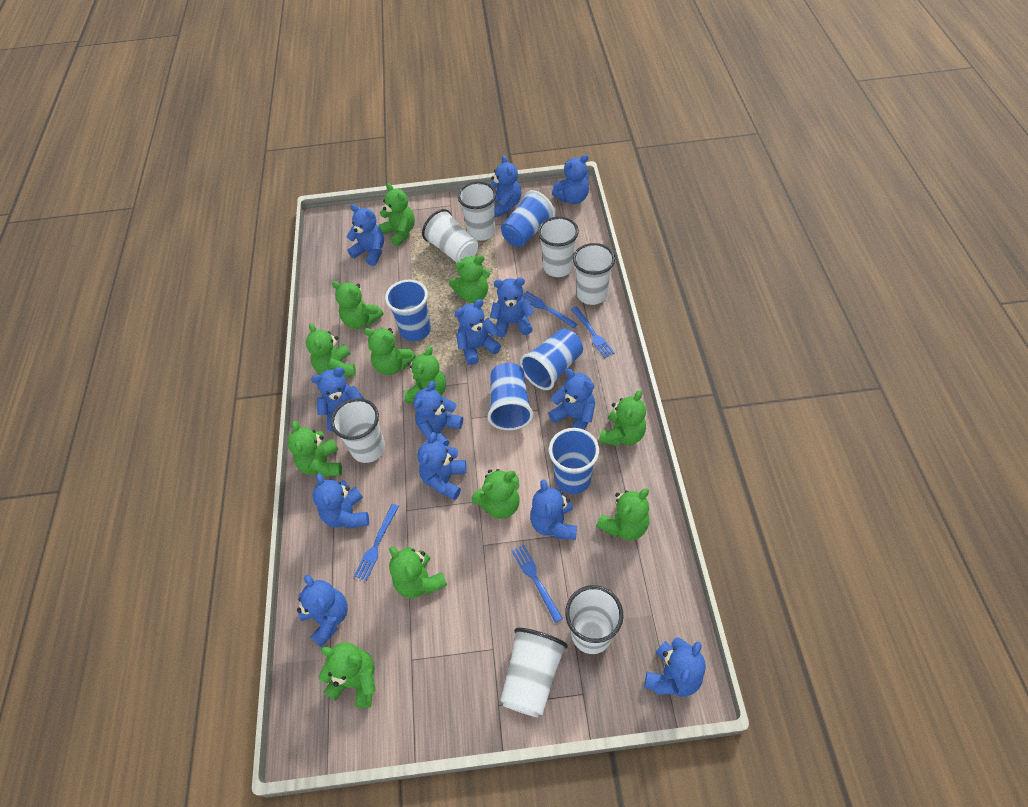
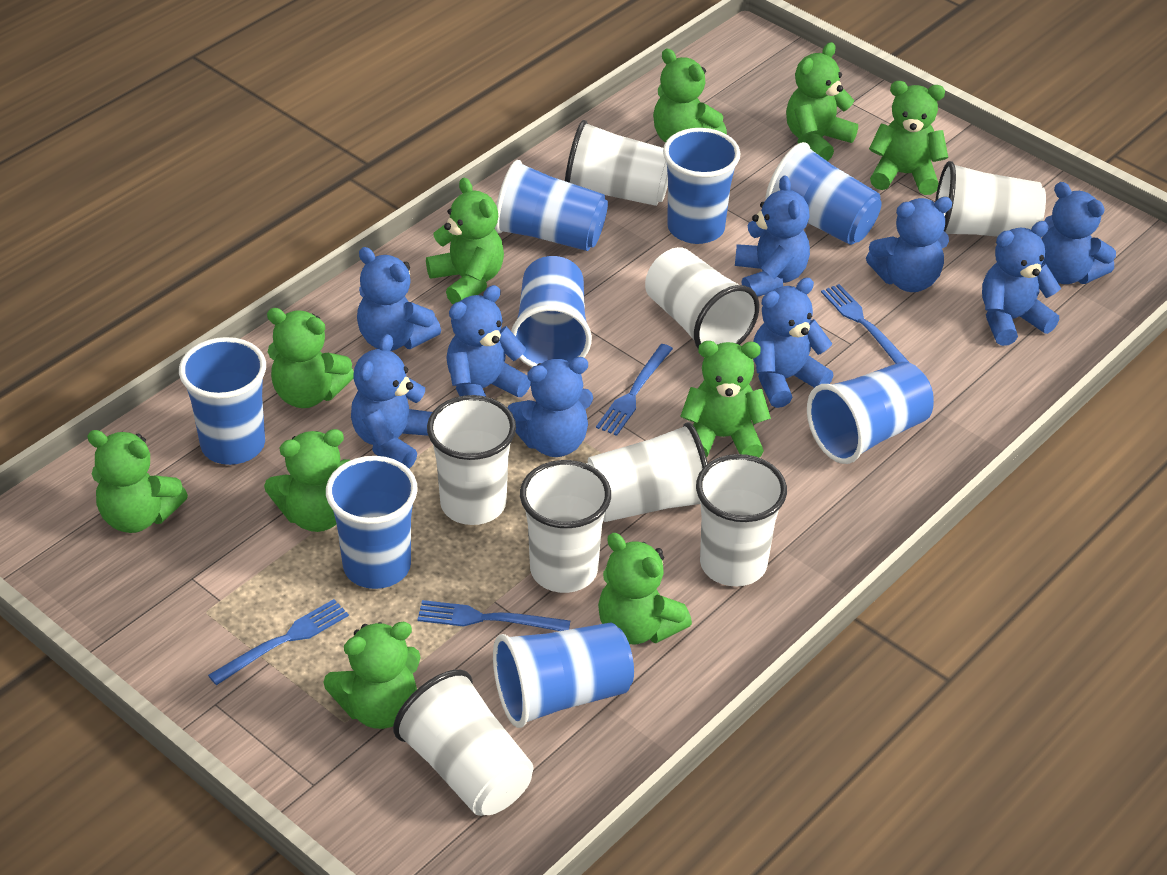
blue cup: [385,279,431,341] [487,363,533,430] [501,190,555,247] [520,328,583,390] [549,428,599,494] = 5 -> [179,337,266,465] [326,456,418,589] [493,622,634,728] [494,160,608,251] [511,256,592,367] [663,128,741,244] [765,142,882,245] [807,362,934,464] = 8
blue teddy bear: [297,575,348,647] [311,367,364,431] [312,473,369,529] [346,204,384,266] [414,381,463,446] [417,432,467,500] [455,299,501,365] [490,277,534,337] [491,155,521,217] [530,480,577,540] [548,369,595,430] [552,154,589,204] [644,637,706,697] = 13 -> [351,334,432,468] [357,247,441,351] [446,285,531,397] [508,357,593,457] [735,175,810,296] [753,278,834,408] [866,197,952,292] [982,221,1061,346] [1042,182,1116,284] = 9
green teddy bear: [287,421,342,477] [306,323,356,377] [318,642,376,708] [332,281,384,329] [364,328,416,375] [379,183,415,246] [389,546,447,598] [405,346,446,403] [449,255,490,303] [471,469,520,519] [596,488,649,540] [599,390,646,446] = 12 -> [87,430,188,533] [264,429,350,532] [267,308,354,408] [323,622,421,729] [426,178,504,304] [598,533,692,644] [653,49,727,143] [680,341,771,458] [786,42,858,161] [869,81,948,195] = 10
white cup: [331,398,385,463] [422,209,478,263] [458,182,496,241] [500,628,567,717] [538,217,579,277] [565,585,623,654] [573,243,615,305] = 7 -> [393,670,533,816] [427,395,516,525] [520,460,611,593] [565,120,668,206] [586,422,708,522] [645,247,759,349] [696,454,787,586] [935,161,1046,237] = 8

